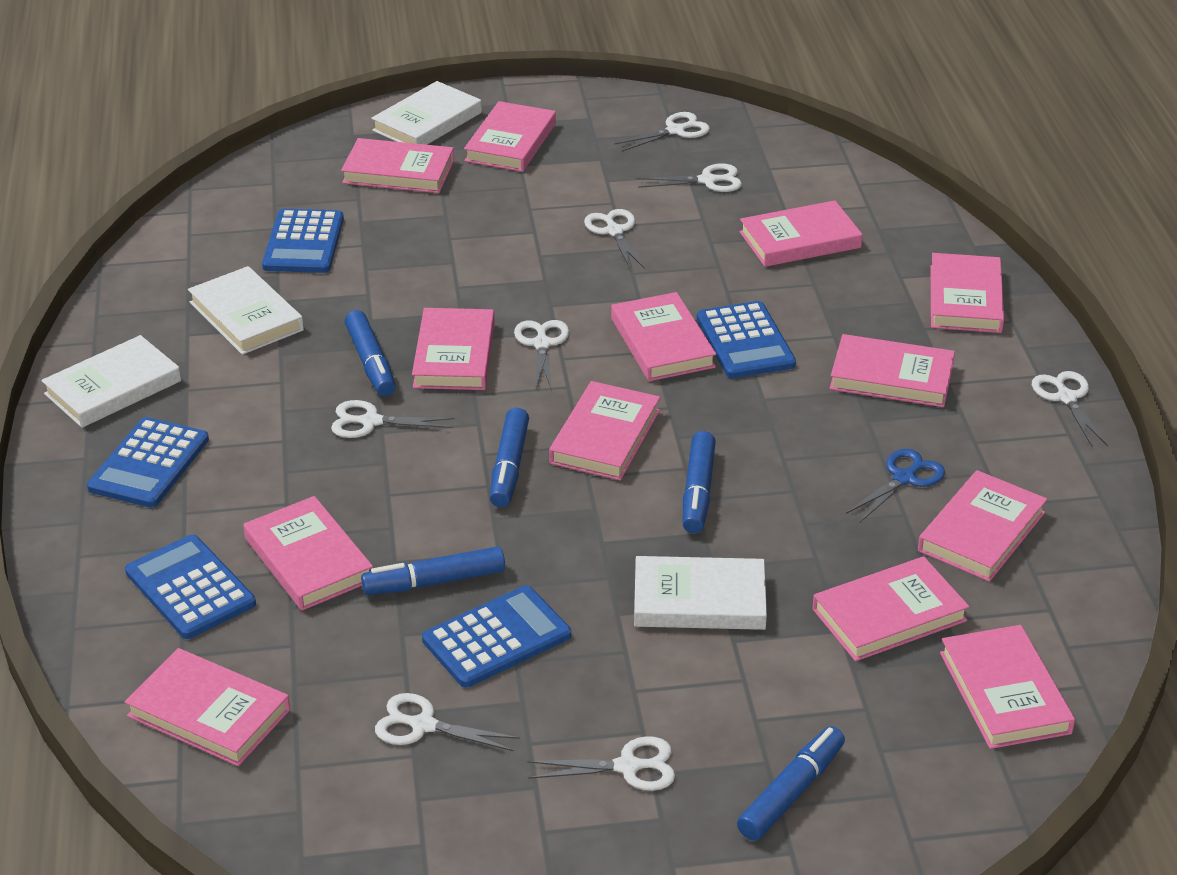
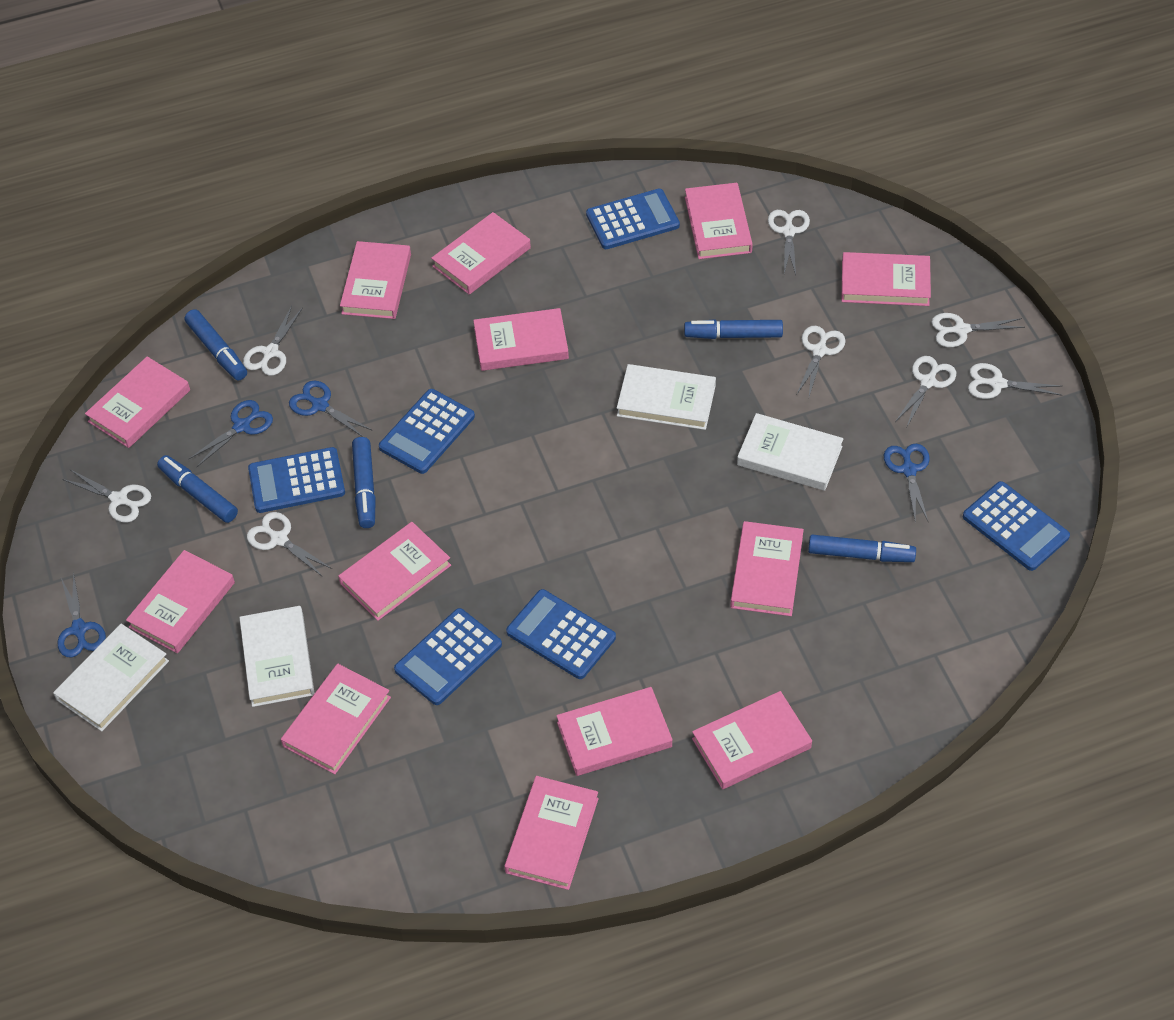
blue calculator: [87,417,209,508] [125,534,256,639] [262,209,344,273] [422,585,571,688] [697,301,796,378] = 5 -> [248,447,345,513] [379,389,475,474] [394,608,502,705] [506,589,616,679] [586,189,680,249] [963,481,1070,571] = 6
blue scissors: [846,449,945,522] = 1 -> [58,572,106,657] [188,400,273,467] [289,381,373,437] [884,444,930,521] = 4

